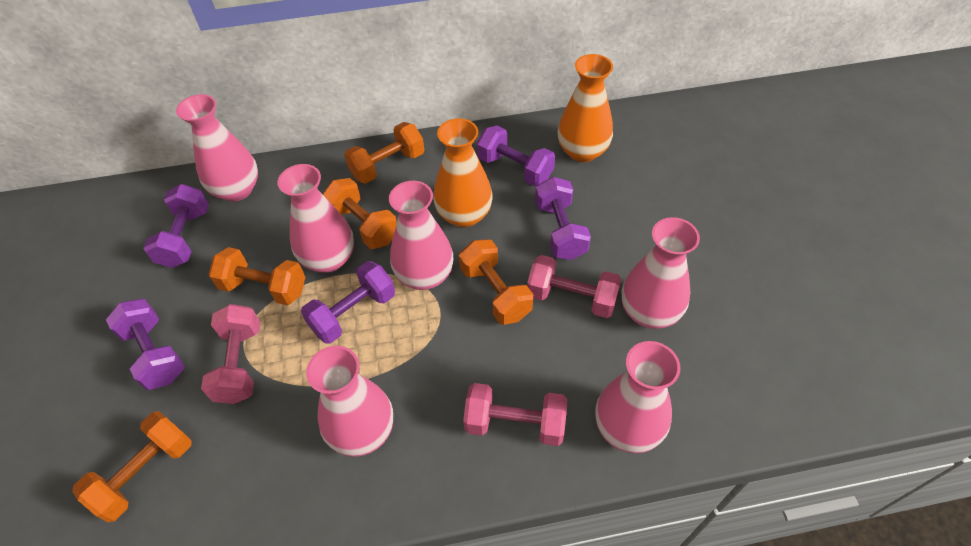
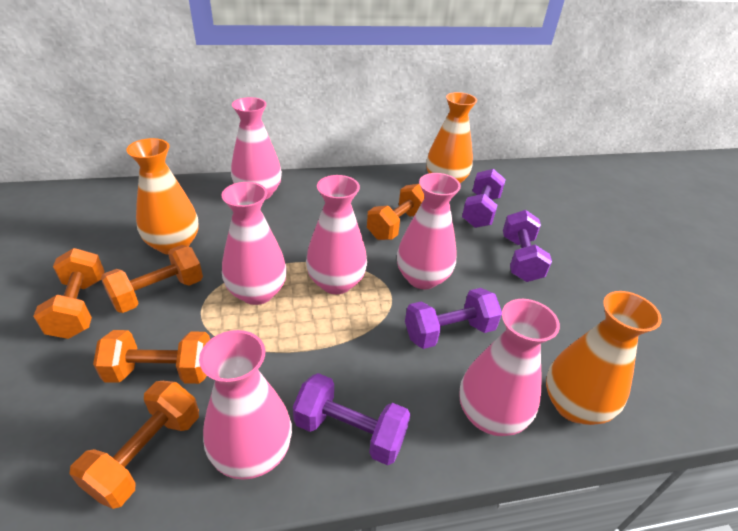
orange vase: [433,118,493,228] [558,54,613,162] = 2 -> [126,138,198,254] [427,92,477,183] [546,291,662,425] = 3
pink dumbbell: [201,304,260,404] [463,383,567,446] [527,255,621,318] = 3 -> none = 0
purple dumbbell: [106,299,185,390] [143,184,209,268] [301,261,395,344] [477,126,555,187] [535,177,591,260] = 5 -> [293,373,411,465] [405,288,502,349] [462,169,506,228] [503,210,552,282] = 4

